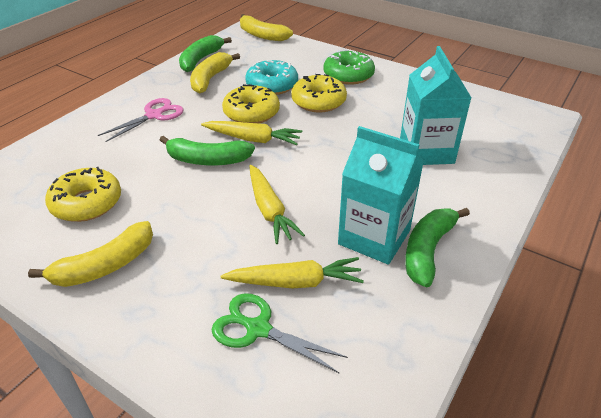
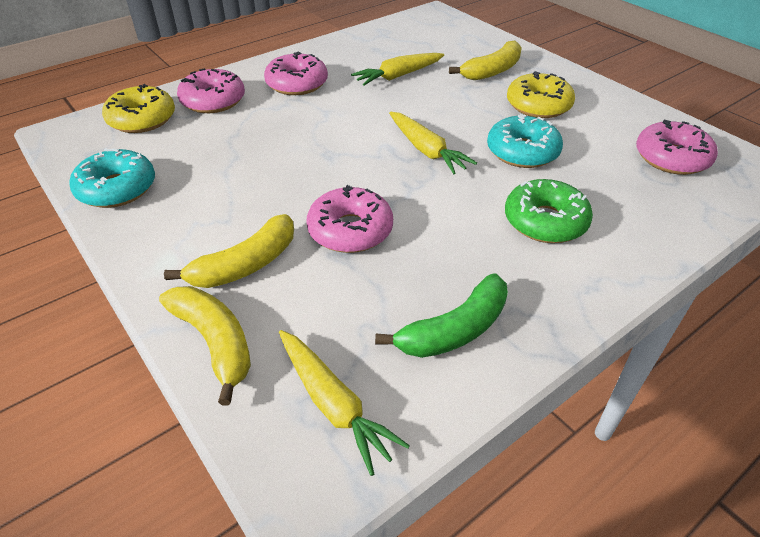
green banana: [160,136,255,166] [179,35,232,72] [405,208,470,287] = 3 -> [375,274,508,358] = 1
green scissors: [212,293,348,373] = 1 -> none = 0
pink donut: none = 0 -> [177,68,245,113] [264,52,328,95] [307,185,393,253] [636,119,718,175] = 4
pink scissors: [98,98,184,142] = 1 -> none = 0
turquoise carton: [338,126,424,265] [400,46,471,165] = 2 -> none = 0
turquoise donut: [245,60,298,95] = 1 -> [69,148,155,208] [487,114,563,168] = 2
yellow donut: [45,167,121,222] [222,84,280,123] [291,74,347,112] = 3 -> [102,84,175,133] [507,71,575,118] = 2

